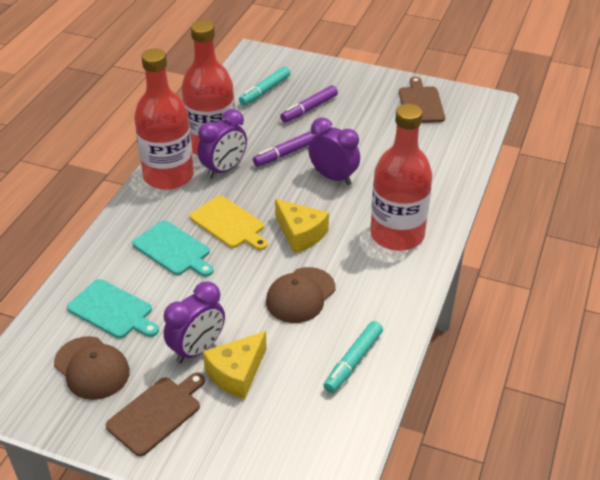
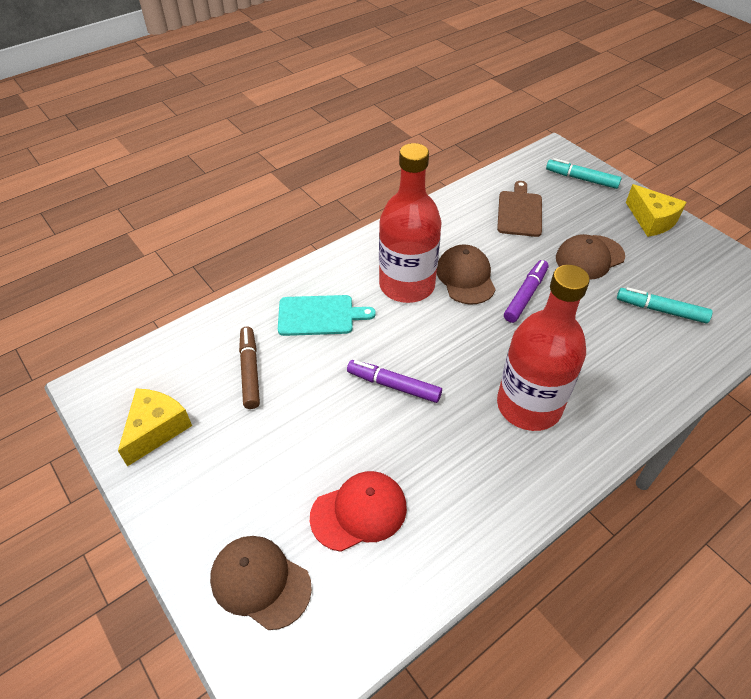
brown cap: [54,336,130,400] [266,267,335,323] = 2 -> [210,536,312,630] [436,245,496,305] [556,234,625,280] = 3
brown cutting board: [105,373,205,456] [399,77,445,123] = 2 -> [497,181,542,237] = 1
brown marker: none = 0 -> [239,327,260,409] = 1
purple clock: [163,281,225,364] [198,109,247,178] [308,117,360,185] = 3 -> none = 0
red bottle: [134,49,194,190] [181,20,235,155] [370,104,432,251] = 3 -> [379,143,442,303] [497,265,590,431] = 2
red cap: none = 0 -> [310,471,407,552] = 1
turquoise cutting board: [67,279,159,339] [132,221,214,277] = 2 -> [278,295,376,336] = 1
yellow cutting board: [189,196,268,250] = 1 -> none = 0

